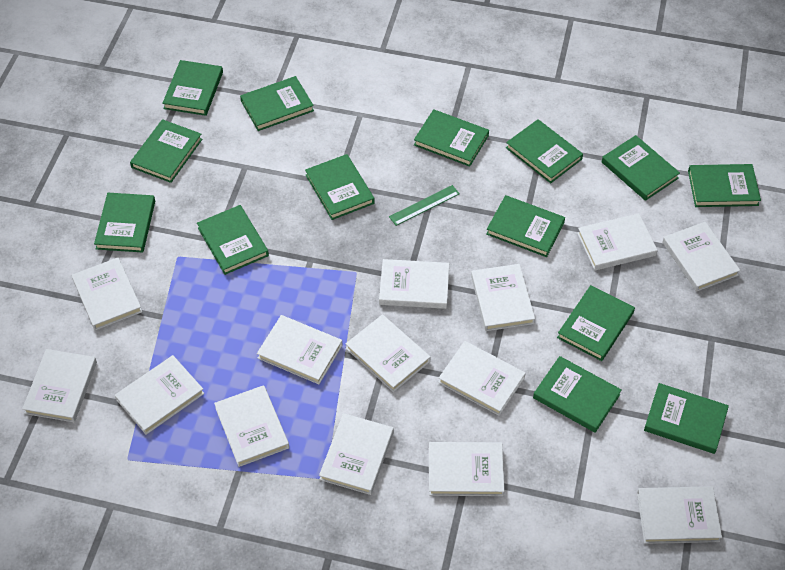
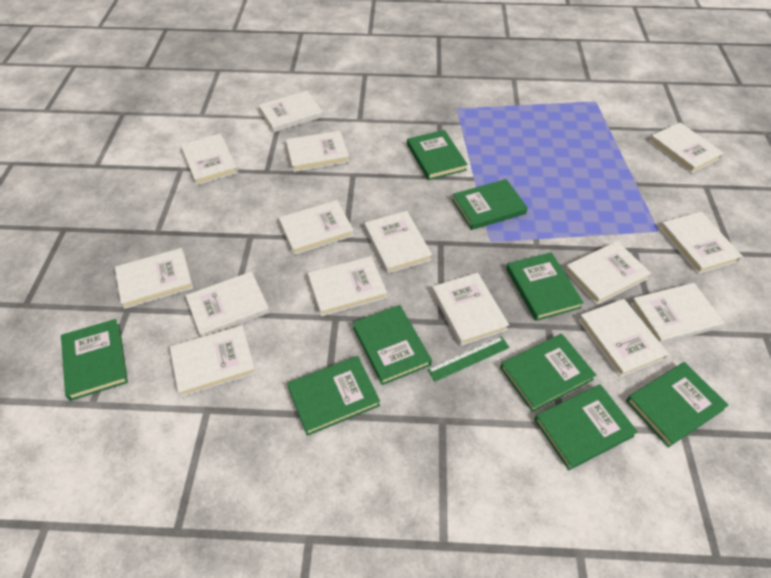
green book: [94,193,155,252] [130,119,202,183] [162,60,223,116] [197,205,269,275] [240,76,314,131] [305,154,375,220] [414,109,489,167] [486,195,565,257] [506,119,583,183] [533,356,622,433] [557,285,635,361] [602,135,680,201] [644,383,729,454] [688,164,761,207] = 14 -> [61,319,128,401] [287,356,380,436] [352,305,432,385] [407,130,468,180] [452,179,528,230] [500,334,596,412] [506,252,584,321] [534,384,638,470] [626,362,729,447] = 9
white book: [22,349,97,422] [72,257,142,330] [115,355,204,435] [214,385,289,467] [257,315,342,384] [319,413,394,495] [346,314,430,392] [379,259,449,309] [429,442,504,496] [438,341,526,416] [471,264,535,331] [577,213,658,271] [637,486,722,544] [662,222,740,292] = 14 -> [115,248,193,309] [170,325,256,397] [181,133,238,185] [185,271,270,337] [259,91,323,133] [279,200,354,255] [286,131,349,172] [307,256,387,316] [364,211,432,274] [432,273,509,346] [565,241,651,305] [578,299,669,377] [630,283,724,344] [649,122,724,173] [660,212,742,274] = 15

